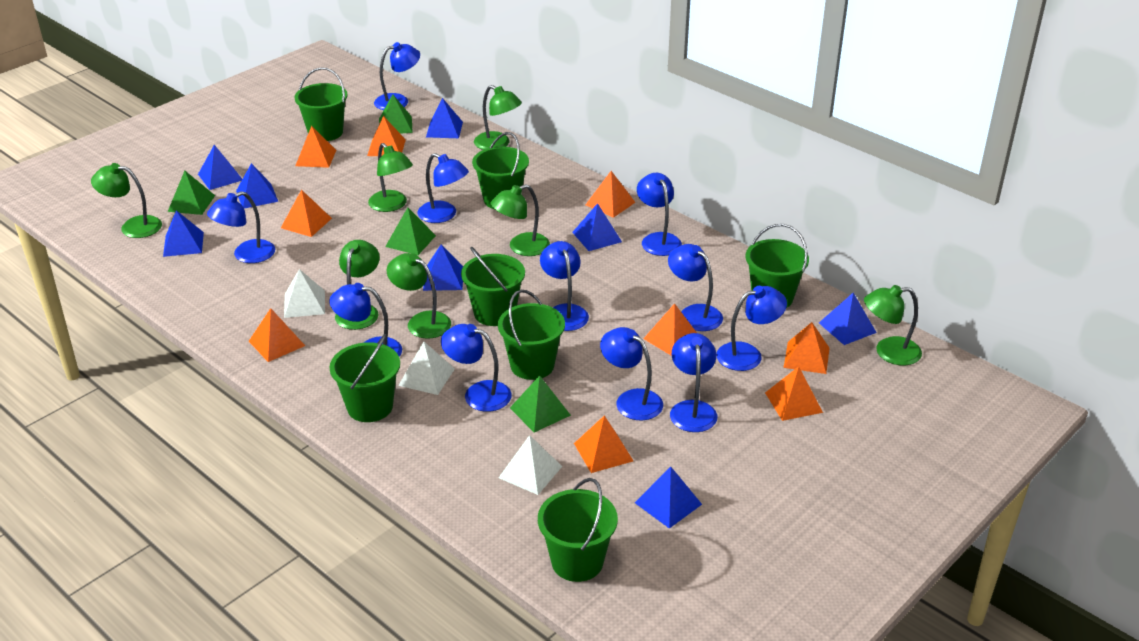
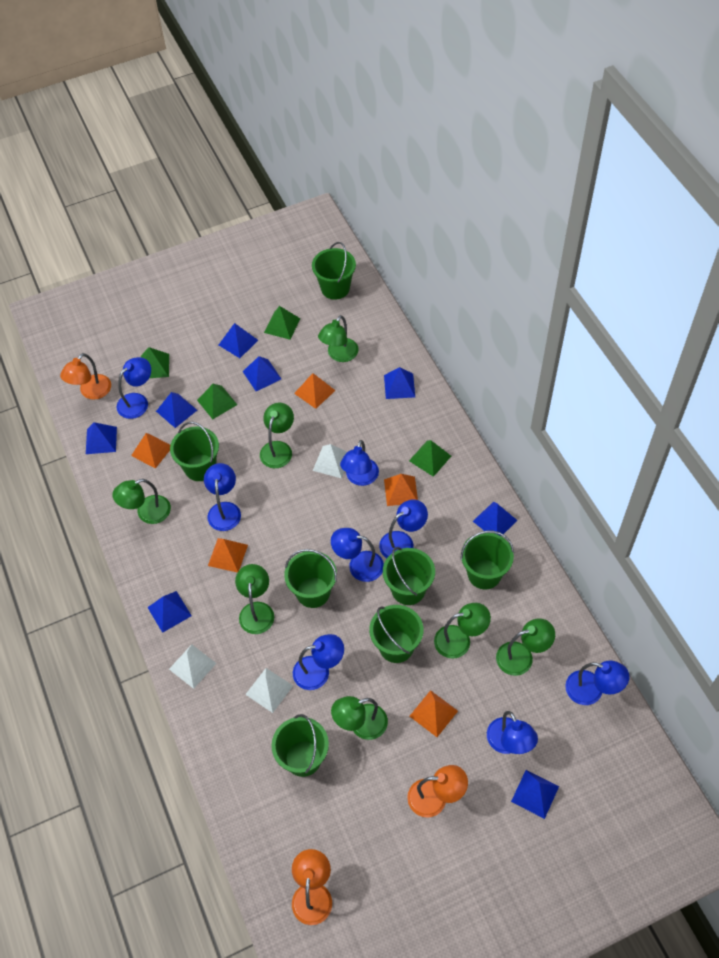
blue lamp: [207,191,275,263] [329,283,402,357] [374,42,420,110] [417,153,469,223] [441,324,512,412] [540,241,589,331] [600,327,663,420] [637,173,682,256] [668,244,723,331] [670,333,717,432] [716,286,787,371] = 11 -> [117,357,151,419] [204,463,241,531] [293,634,344,690] [331,528,384,582] [340,440,379,486] [379,499,428,558] [487,711,538,754] [565,660,630,705] = 8
orange lamp: none = 0 -> [60,353,111,400] [292,849,332,925] [407,765,468,818] = 3
orange pyramid: [249,308,305,362] [281,190,332,237] [295,126,336,168] [367,116,406,156] [574,415,633,473] [586,171,636,218] [643,303,697,356] [765,366,823,421] [784,322,830,374] = 9 -> [131,433,170,469] [208,538,248,573] [294,373,336,409] [384,474,418,506] [409,690,458,737] = 5

